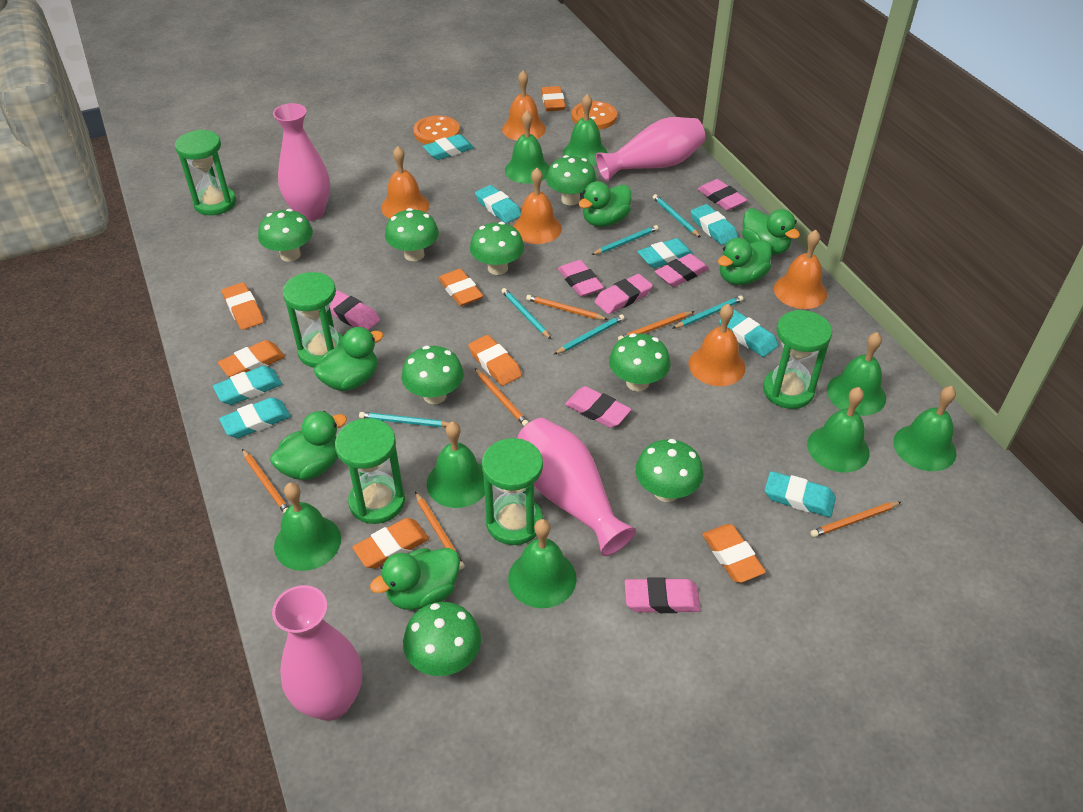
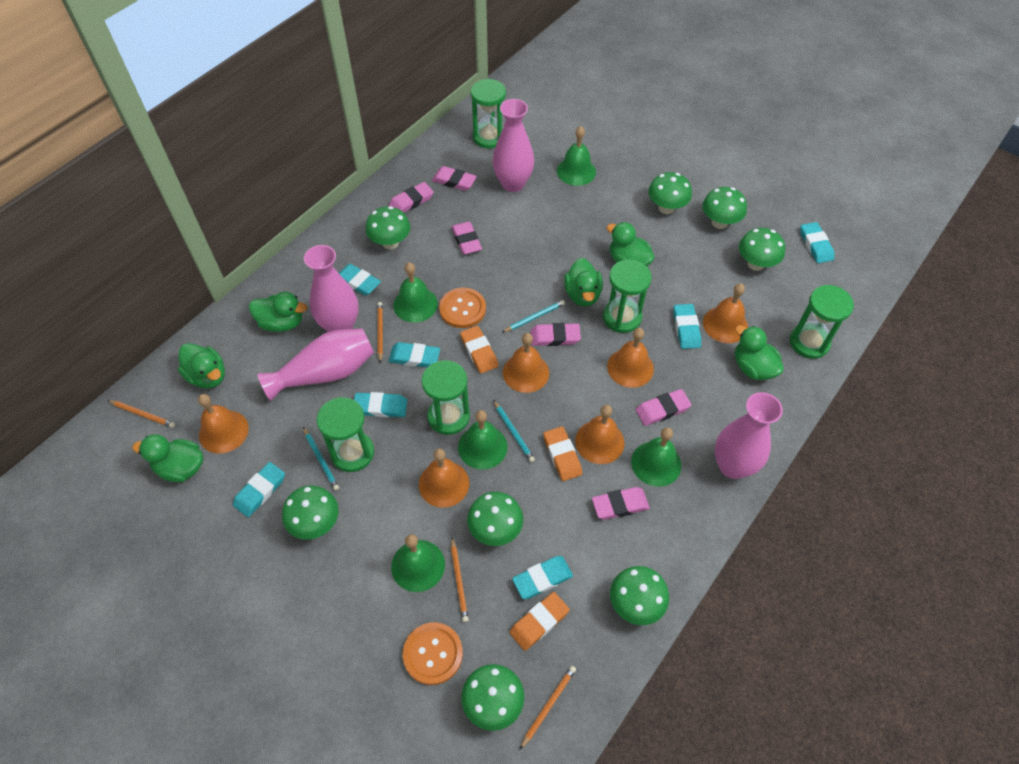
green bell: [274,482,341,571] [427,421,485,508] [505,111,550,184] [508,519,577,608] [563,94,608,166] [807,387,870,472] [827,332,886,416] [893,386,956,471] = 8 -> [391,534,445,592] [393,262,438,323] [458,410,507,469] [557,126,596,186] [631,427,681,487] = 5
orange bell: [381,146,429,219] [502,71,546,141] [513,168,562,244] [688,304,746,386] [774,230,827,309] = 5 -> [198,394,249,454] [419,449,469,508] [503,333,549,393] [575,405,625,464] [607,328,654,388] [703,283,748,343] = 6
orange eraser: [218,340,285,377] [222,282,264,330] [352,518,429,569] [438,269,483,306] [468,335,522,386] [541,86,566,111] [702,524,766,583] = 7 -> [460,326,499,373] [509,592,570,651] [543,426,582,481] = 3
orange pencil: [242,449,288,513] [415,492,465,570] [475,368,529,426] [526,295,608,320] [618,311,694,340] [810,502,901,537] = 6 -> [108,400,175,428] [377,302,383,363] [451,538,469,622] [520,666,576,749] = 4
pink eraser: [330,290,380,330] [558,260,604,297] [565,386,631,428] [595,274,653,314] [625,577,701,613] [655,253,709,287] [698,179,747,210] = 7 -> [389,182,434,213] [432,166,477,191] [451,221,482,255] [530,323,581,346] [592,487,650,520] [636,389,692,426] = 6
turquoise eraser: [213,366,282,405] [219,397,291,438] [423,134,474,160] [475,185,521,223] [637,238,694,268] [691,204,738,245] [719,310,778,357] [765,471,836,517] = 8 -> [233,462,285,517] [339,264,381,296] [354,392,407,417] [389,342,440,367] [512,556,573,599] [673,304,701,349] [800,222,834,263] = 7
turquoise pencil: [359,412,448,427] [502,288,551,339] [554,314,624,354] [591,225,659,255] [653,194,701,238] [672,295,743,329] = 6 -> [303,427,339,491] [493,400,535,462] [502,300,565,332] = 3

